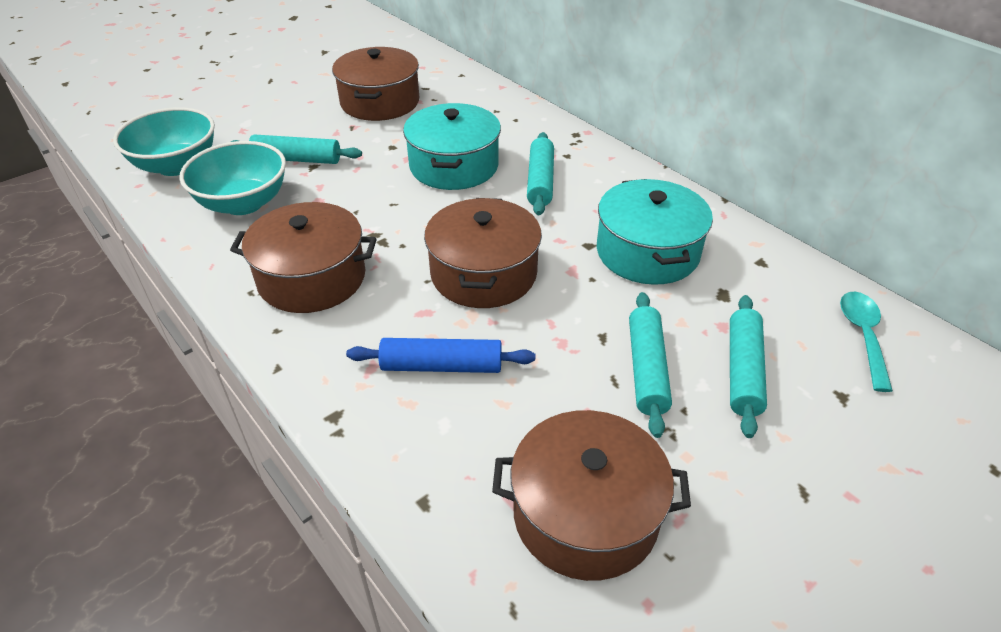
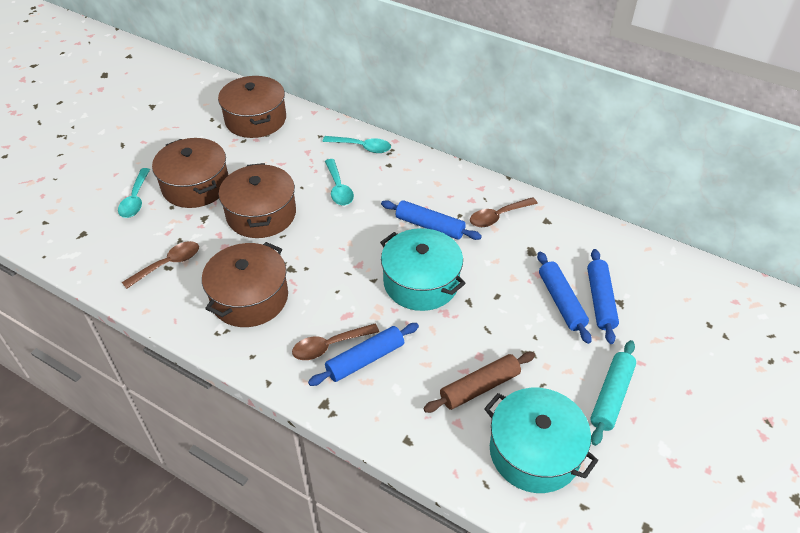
blue rolling pin: [346,338,535,373] = 1 -> [308,323,419,386] [381,200,482,240] [537,252,592,344] [587,249,619,344] = 4
brown rolling pin: none = 0 -> [423,352,535,413] = 1
brown spoon: none = 0 -> [122,241,199,289] [292,324,379,360] [470,197,538,227] = 3
turquoise bowl: [113,107,215,176] [179,141,286,215] = 2 -> none = 0
turquoise rolling pin: [231,134,362,164] [527,132,554,215] [629,292,672,438] [730,295,767,438] = 4 -> [590,340,636,446] = 1
turquoise spoon: [840,292,893,392] = 1 -> [118,168,150,218] [322,136,391,153] [325,159,354,206] = 3

